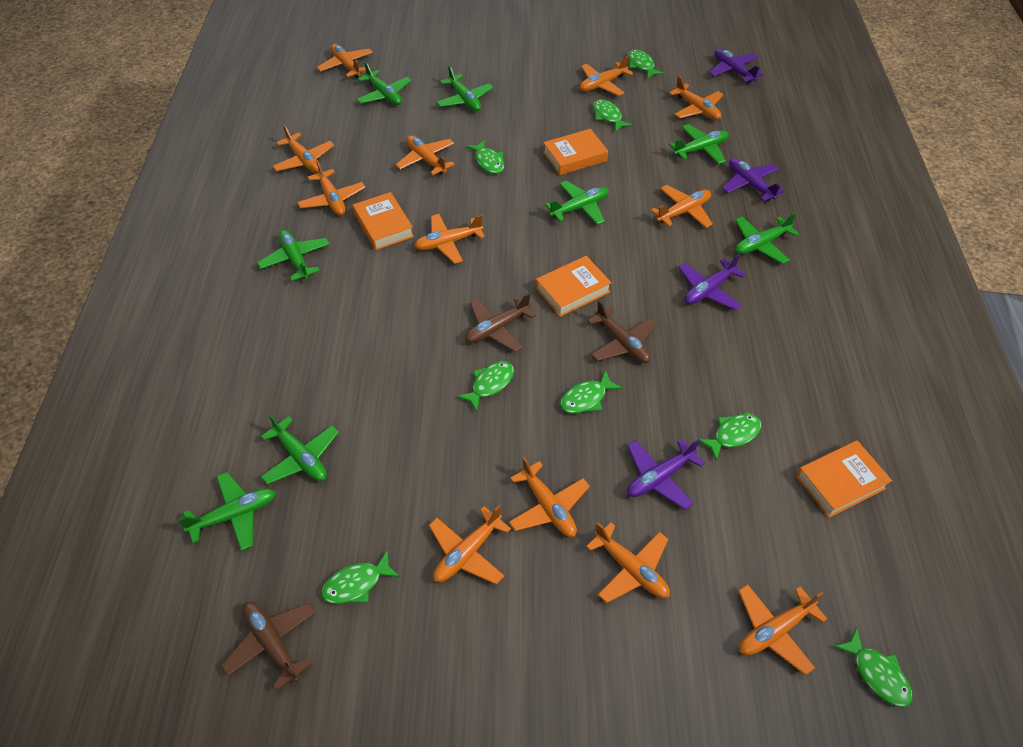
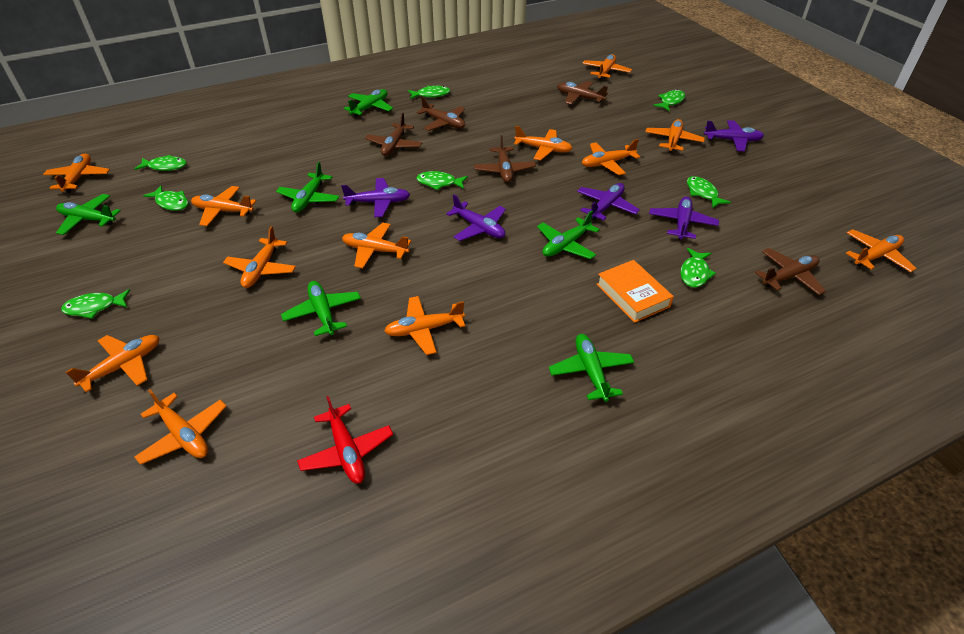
brown plane: [221,602,316,691] [465,293,536,352] [587,300,657,363] = 3 -> [365,113,422,156] [417,97,465,131] [474,135,536,183] [557,81,608,104] [755,248,826,295] = 5
green plane: [178,472,276,551] [257,230,330,281] [261,414,339,484] [356,62,412,105] [436,65,493,111] [545,180,609,225] [669,124,729,164] [735,213,799,264] = 8 -> [56,194,121,235] [276,162,340,212] [281,281,361,336] [344,89,393,117] [537,210,600,259] [549,334,634,402] = 6
orange book: [353,192,414,250] [536,256,612,317] [543,129,608,175] [796,440,892,518] = 4 -> [596,260,674,323] = 1
purple plane: [627,439,705,510] [678,254,746,310] [709,49,763,83] [722,158,784,202] = 4 -> [341,178,410,217] [446,194,506,241] [577,183,640,220] [649,196,719,240] [704,120,764,151] = 5
red plane: none = 0 -> [297,396,393,484] = 1

